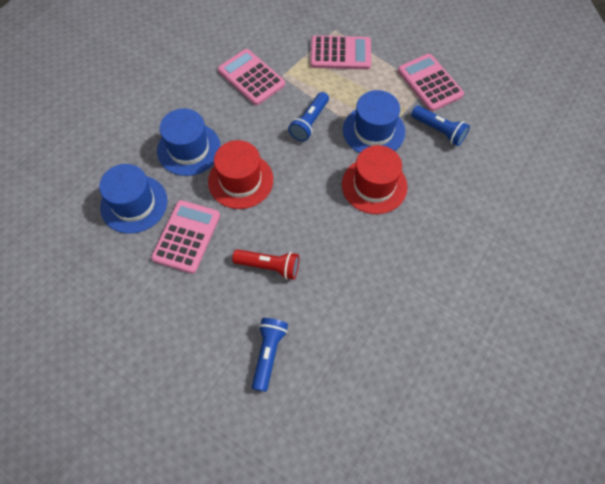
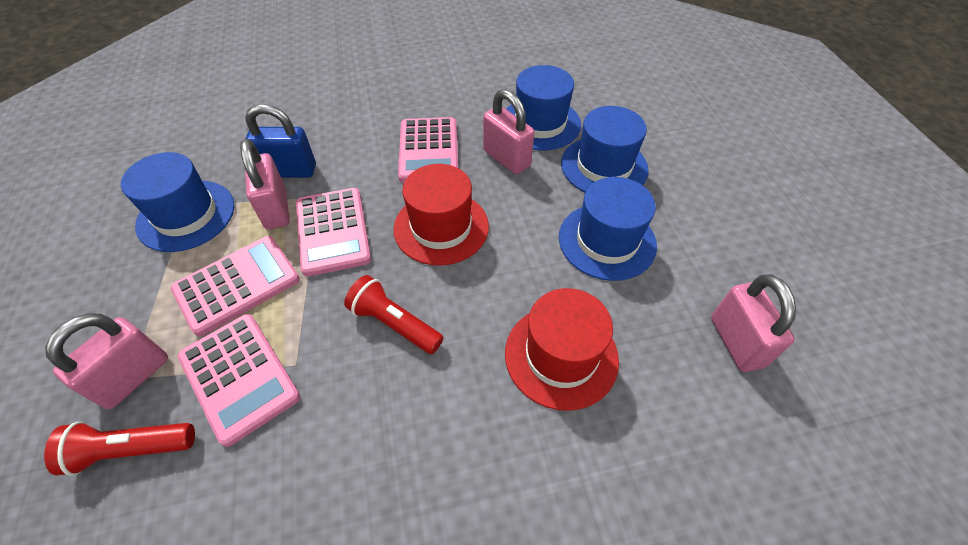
blue flashlight: [252,318,288,392] [288,92,329,142] [411,106,470,146] = 3 -> none = 0
blue hat: [99,164,167,234] [157,108,221,176] [343,90,405,153] = 3 -> [121,152,234,252] [506,65,581,150] [559,177,657,281] [561,106,649,192] = 4
blue padlock: none = 0 -> [245,104,316,178] = 1
pink padlock: none = 0 -> [45,313,168,409] [240,139,290,230] [483,89,534,174] [711,274,796,372] = 4
red flashlight: [232,249,299,280] = 1 -> [44,422,195,476] [344,275,443,354] = 2

